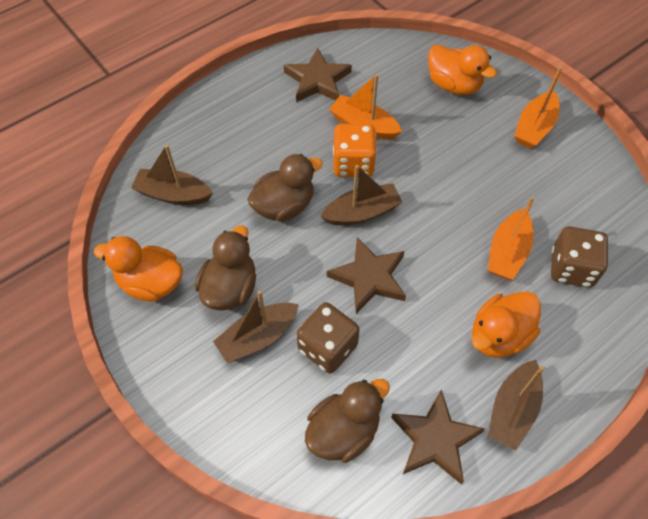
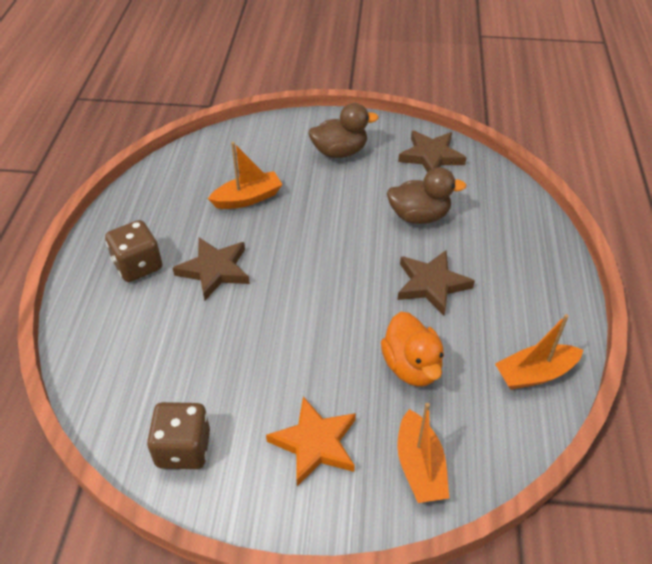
brown boat: [131,145,213,205] [213,290,299,363] [320,165,403,225] [487,360,545,450] = 4 -> none = 0
brown duck: [195,225,256,311] [247,154,323,222] [305,379,390,463] = 3 -> [308,103,379,158] [387,167,467,224] = 2
orange dice: [333,124,377,177] = 1 -> none = 0
orange duck: [94,236,183,302] [428,44,497,95] [472,291,541,358] = 3 -> [381,312,444,387] = 1
orange star: none = 0 -> [266,396,356,486] = 1

